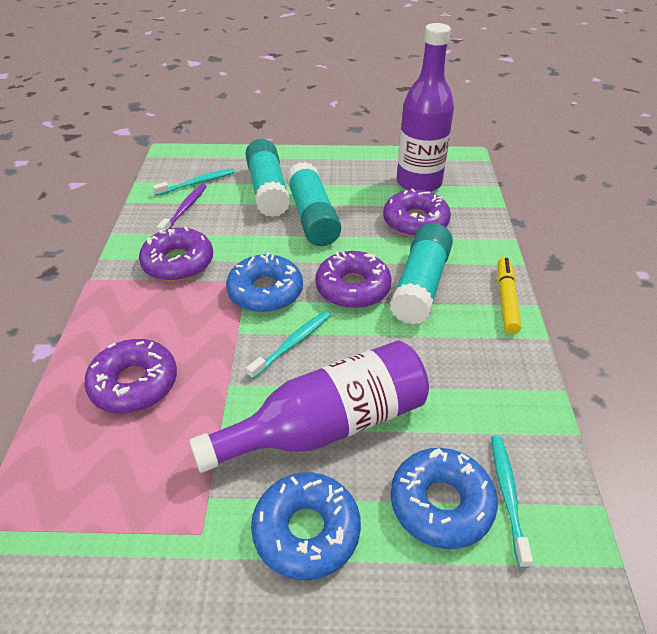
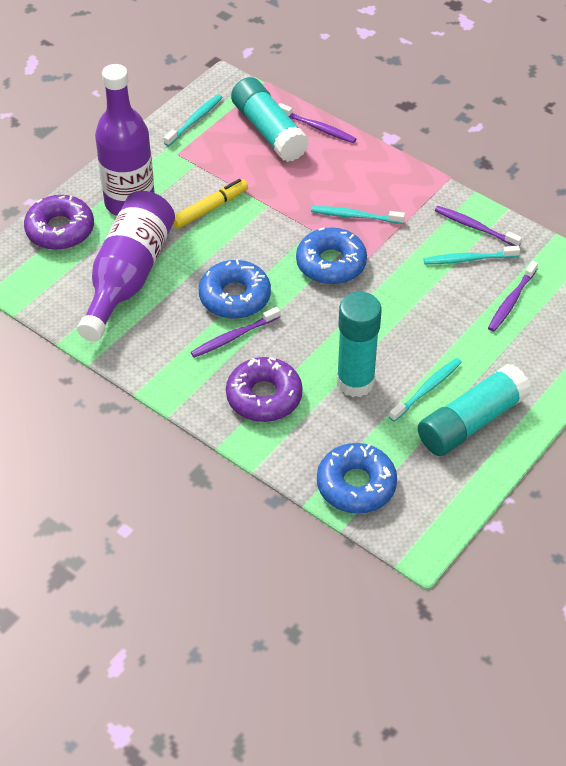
purple donut: [84,339,177,413] [139,227,213,281] [315,251,392,309] [383,188,451,237] = 4 -> [24,195,94,250] [226,357,303,422] = 2
purple toothbrush: [157,184,207,232] = 1 -> [191,307,280,358] [279,103,356,143] [435,206,522,246] [488,260,538,332] = 4
turquoise toothbrush: [153,168,235,196] [246,311,331,379] [491,436,533,568] = 3 -> [164,94,223,146] [311,206,405,224] [389,358,462,422] [423,246,520,264] = 4

